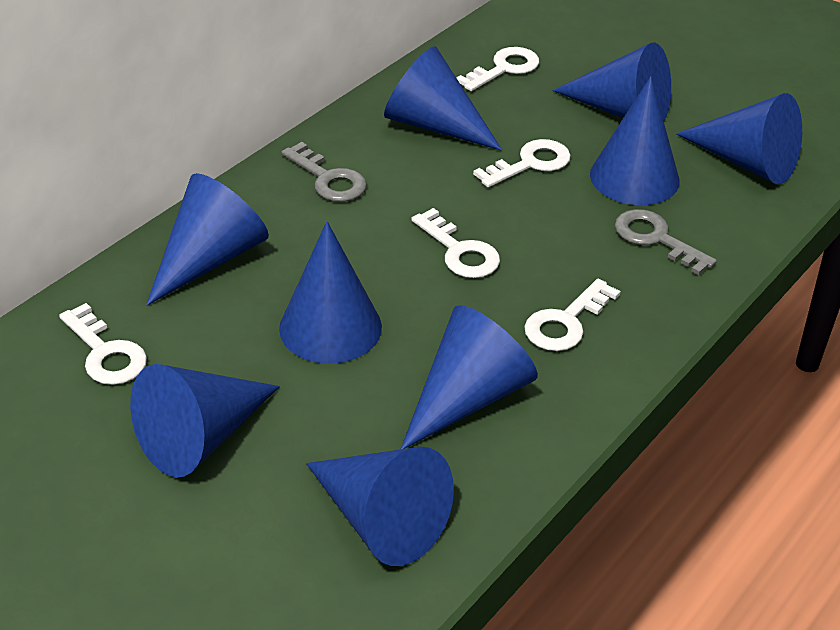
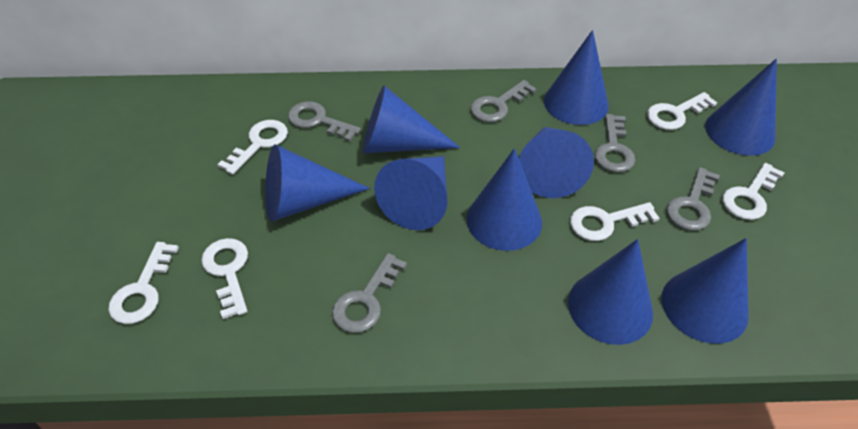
grey key: [281,142,367,202] [615,209,717,275] = 2 -> [288,101,361,142] [332,253,407,333] [471,80,537,122] [595,114,635,172] [666,167,720,231] = 5
white key: [59,303,147,385] [411,208,500,278] [456,47,539,91] [473,139,571,187] [524,279,621,351] = 5 -> [108,242,179,324] [201,238,248,319] [217,120,288,175] [570,202,660,241] [647,92,717,130] [722,163,784,220] = 6

